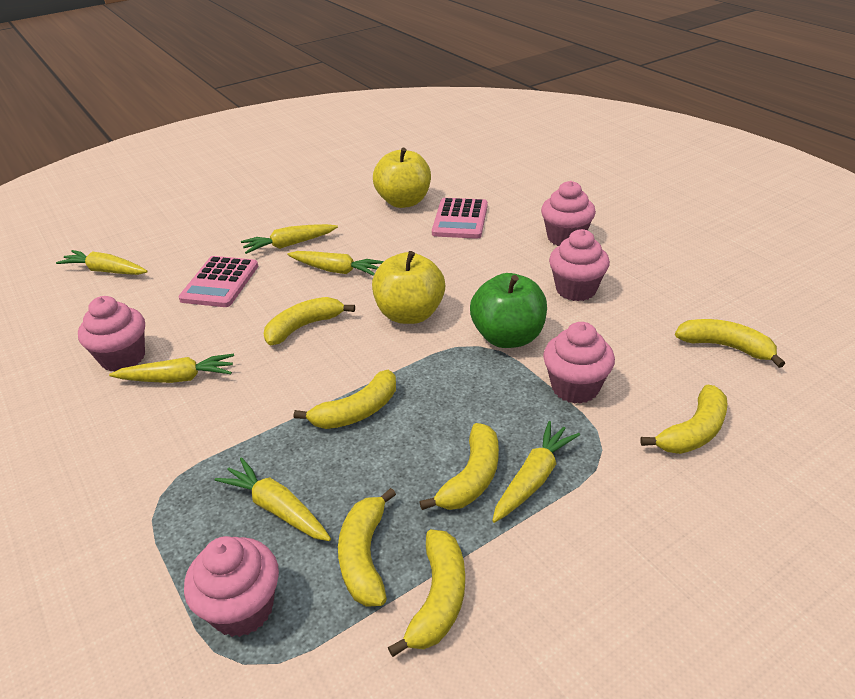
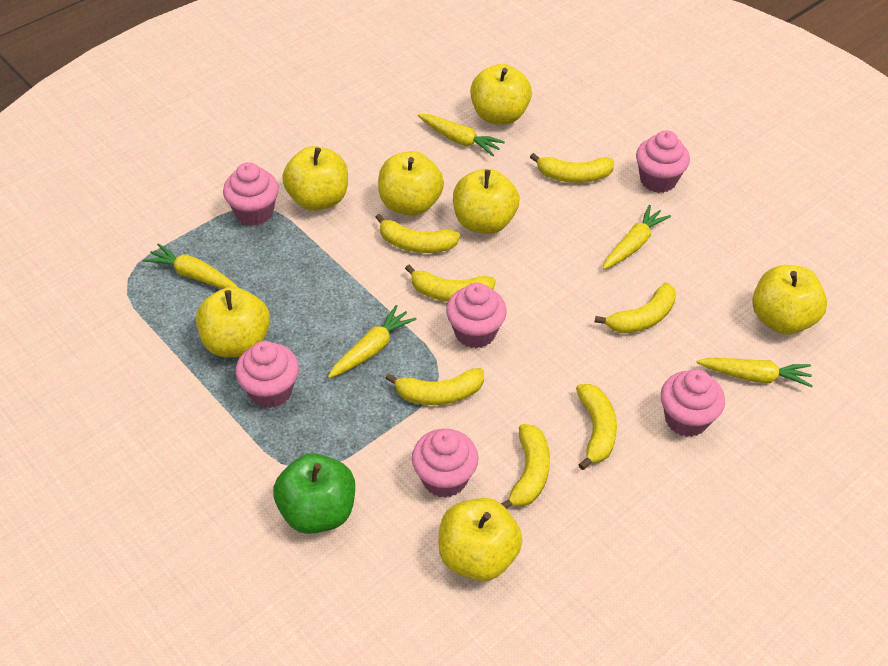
pink calculator: [178,256,258,307] [432,198,488,239] = 2 -> none = 0
pink cupcake: [78,296,145,372] [184,536,279,637] [541,181,596,246] [543,322,615,404] [549,229,610,301] = 5 -> [223,162,279,226] [235,341,299,408] [412,429,479,498] [446,282,507,349] [636,130,690,193] [661,369,725,437] = 6
yellow apple: [372,251,445,324] [373,148,431,208] = 2 -> [196,287,270,357] [282,146,348,211] [378,151,444,216] [438,498,523,581] [453,169,520,234] [470,64,532,125] [752,265,827,334] = 7
yellow carrot: [56,250,148,275] [109,354,234,383] [215,457,331,541] [241,224,338,254] [287,251,384,276] [492,421,580,523] = 6 -> [143,243,239,289] [328,305,417,378] [418,114,505,156] [603,205,671,270] [697,358,813,388] = 5

